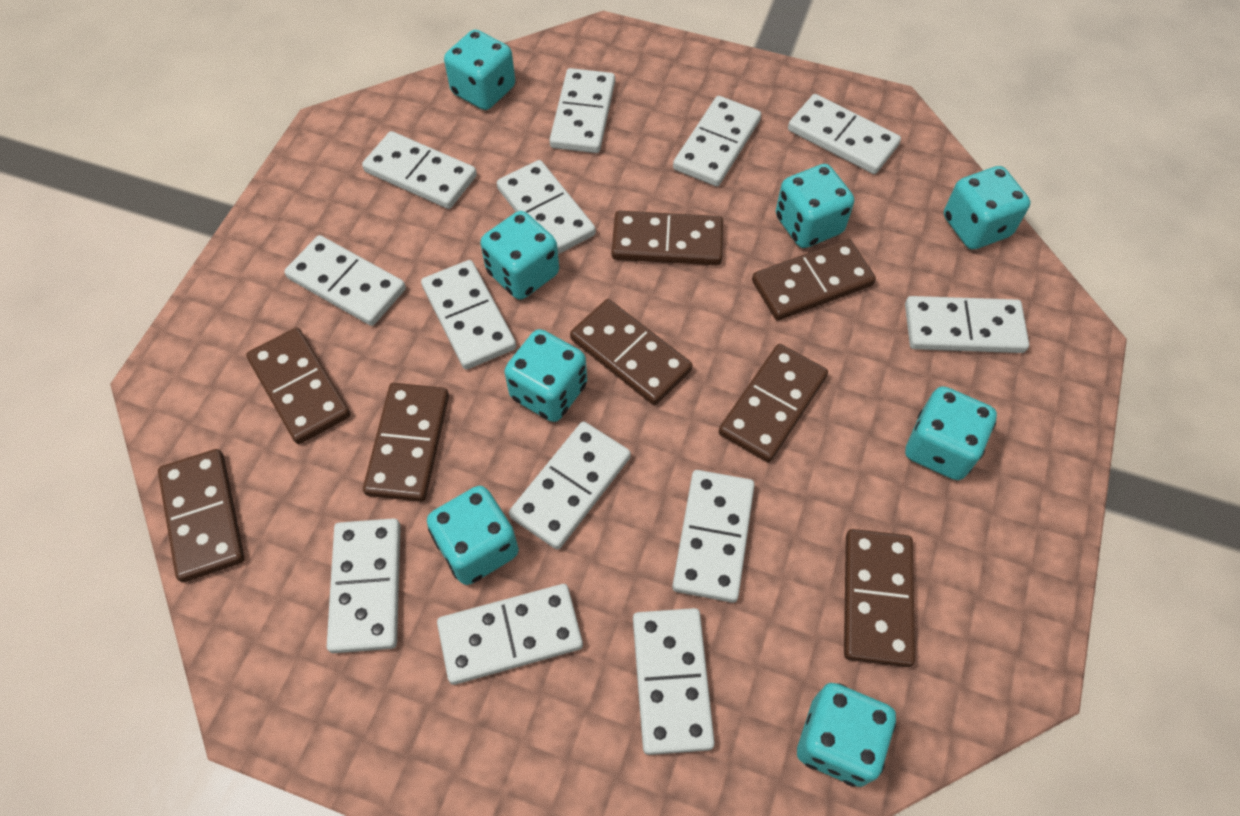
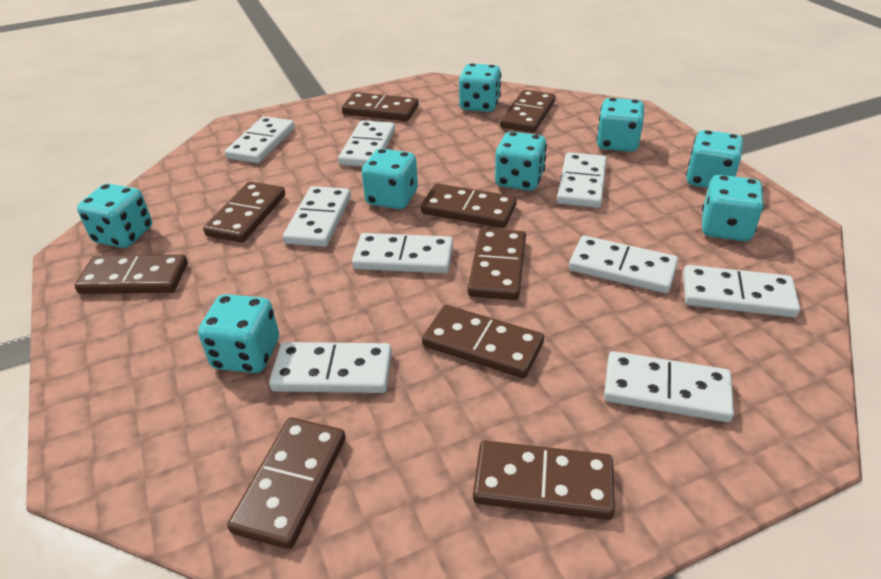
brown domino: [158,449,245,582] [246,328,350,444] [363,383,449,502] [570,299,692,405] [612,211,723,265] [719,344,828,462] [752,239,876,321] [844,529,915,667] = 8 -> [74,254,188,294] [203,182,285,243] [227,417,346,549] [342,92,419,121] [421,183,517,228] [422,305,544,378] [468,228,526,300] [473,440,615,520] [500,90,555,133] = 9
white domino: [284,235,406,326] [327,518,401,653] [362,131,477,209] [421,260,516,370] [437,584,583,685] [497,160,596,254] [509,421,631,550] [549,68,615,153] [633,608,715,755] [672,470,755,603] [673,96,761,186] [788,94,901,174] [905,296,1029,353] = 13 -> [225,116,295,163] [269,342,392,393] [283,186,351,247] [338,120,395,167] [352,233,453,274] [557,152,607,208] [569,236,678,293] [604,351,734,422] [683,265,800,318] = 9

